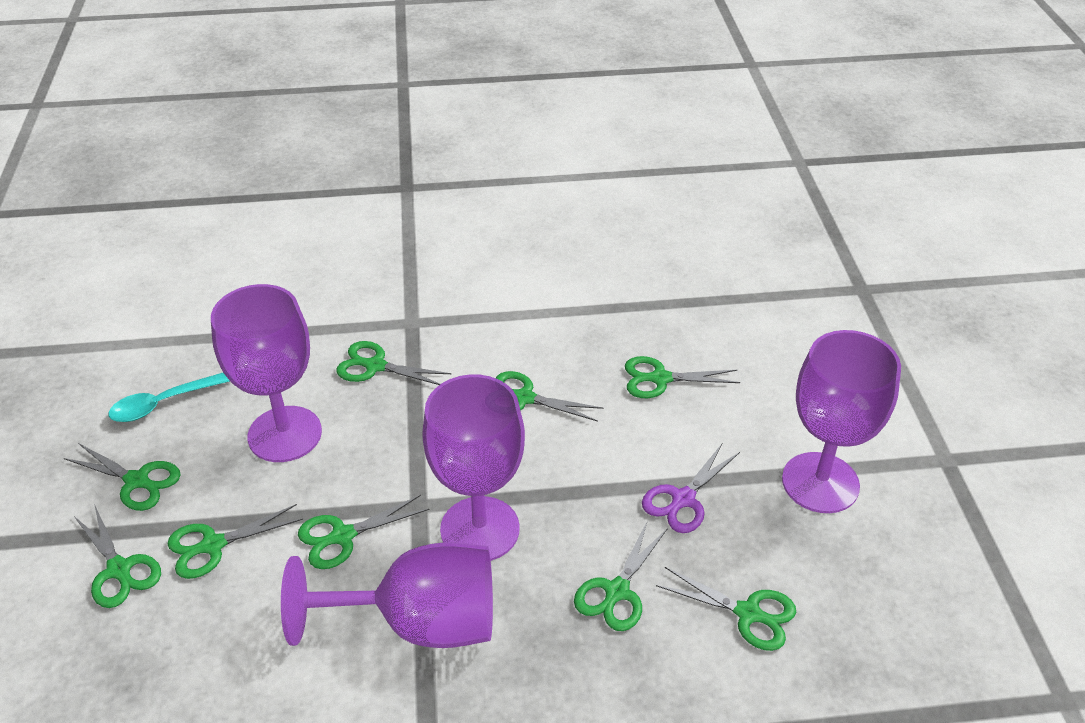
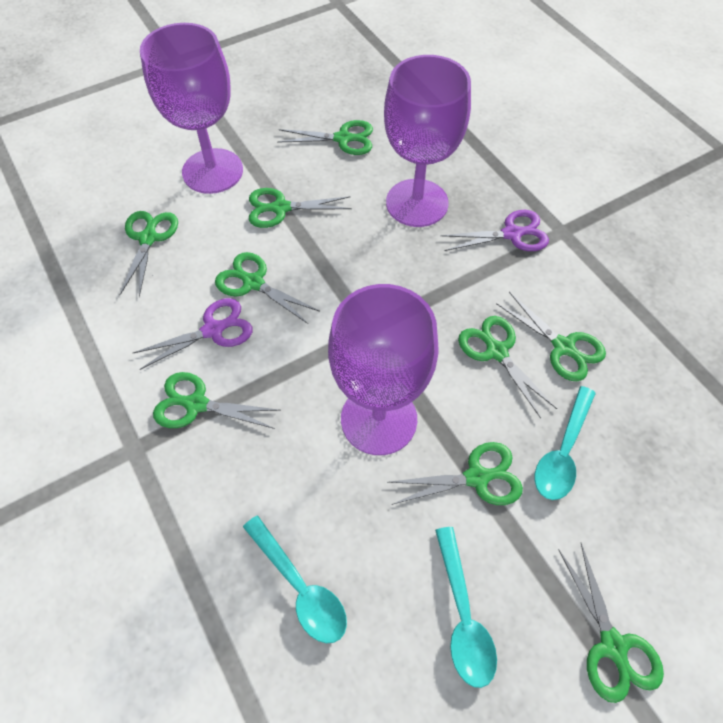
purple goblet: [211,284,322,462] [281,542,493,648] [422,374,525,561] [782,330,901,513] = 4 -> [140,23,243,194] [328,284,439,455] [384,55,471,227] = 3
purple scissors: [642,444,740,533] = 1 -> [133,298,253,370] [440,210,549,251] = 2
turquoise spoon: [108,373,230,422] = 1 -> [243,515,347,643] [435,527,497,688] [535,386,596,500] = 3

